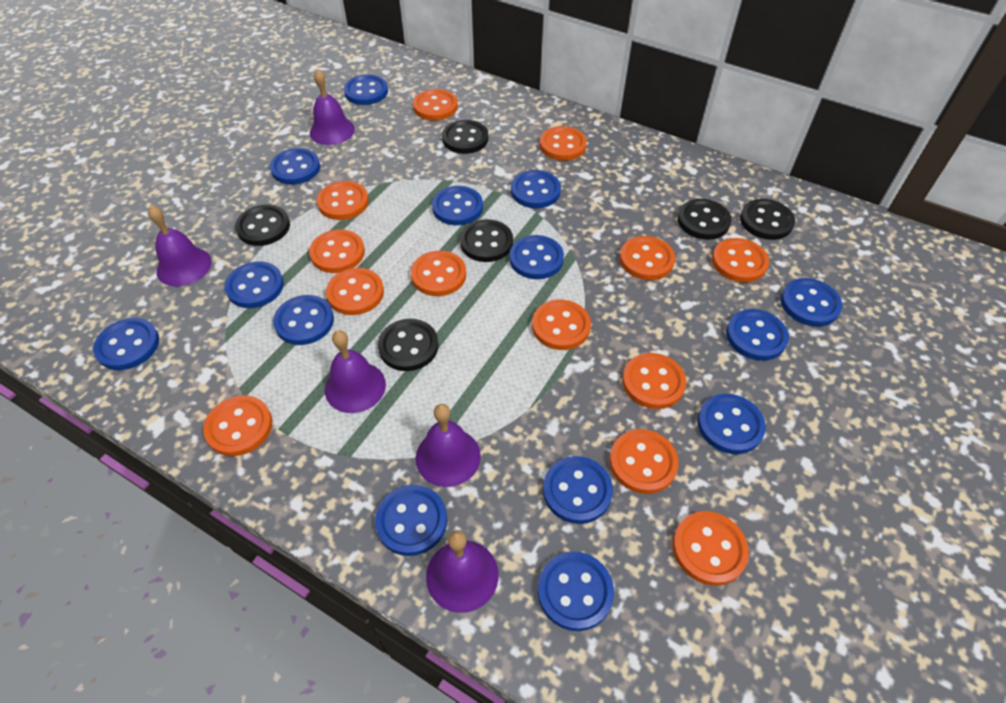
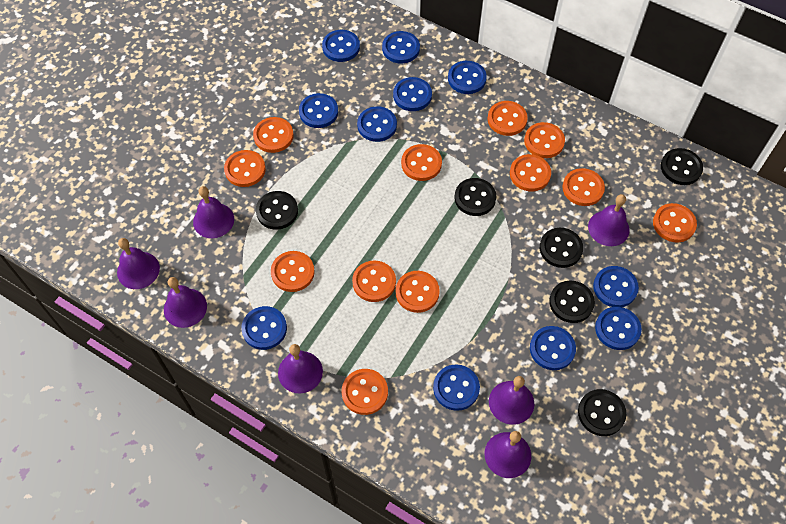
blue button: [93,318,159,370] [225,262,284,308] [270,148,320,185] [273,295,334,345] [344,75,388,105] [375,485,447,556] [432,186,483,225] [509,235,564,279] [511,170,561,208] [538,552,614,631] [543,456,613,524] [697,394,766,454] [726,309,789,361] [781,278,842,327] = 14 -> [241,306,287,350] [299,93,338,128] [322,30,360,62] [357,106,397,142] [382,31,420,64] [393,77,432,111] [433,364,480,411] [448,61,487,94] [530,326,576,370] [593,266,639,307] [595,307,642,350] = 11
orange button: [203,395,272,456] [309,229,365,273] [317,181,369,220] [326,268,384,315] [411,251,466,296] [413,89,458,121] [532,300,591,350] [540,126,587,161] [610,429,679,494] [619,236,675,280] [622,353,686,409] [673,511,749,586] [712,238,769,283] = 13 -> [224,150,266,187] [253,117,294,153] [271,251,315,292] [342,369,388,415] [352,260,396,302] [396,271,440,313] [401,144,442,181] [488,101,528,136] [510,154,551,191] [524,122,565,158] [562,168,605,206] [653,203,697,243] = 12
purple bell: [148,205,212,286] [310,69,355,145] [325,330,386,413] [416,404,481,487] [426,530,499,613] = 5 -> [117,238,160,289] [164,277,207,328] [193,186,234,238] [278,344,323,394] [485,431,531,478] [489,376,534,425] [588,194,630,246] = 7

